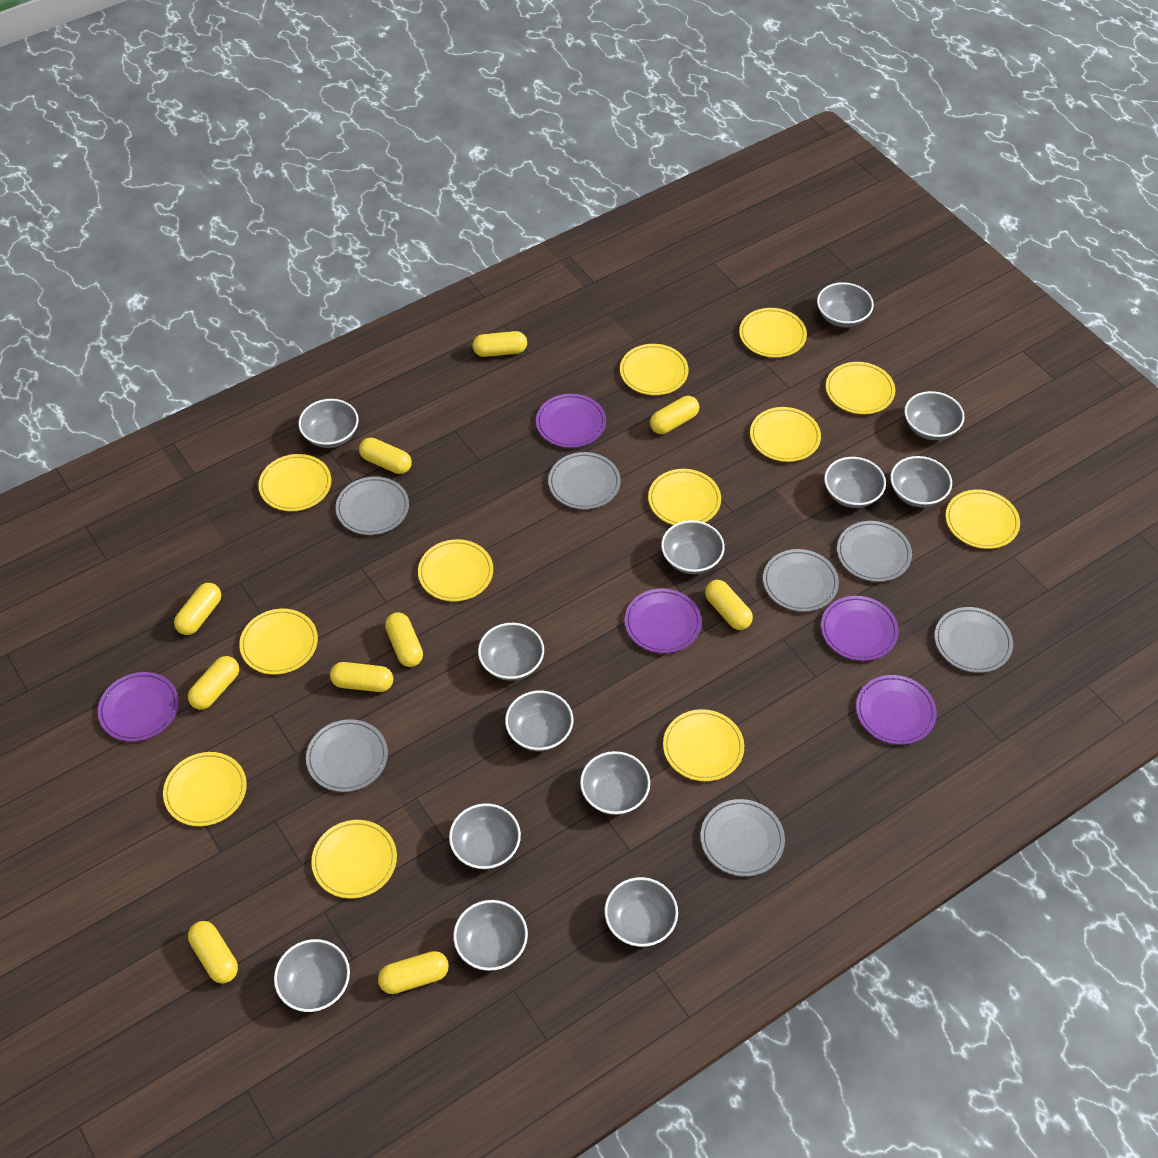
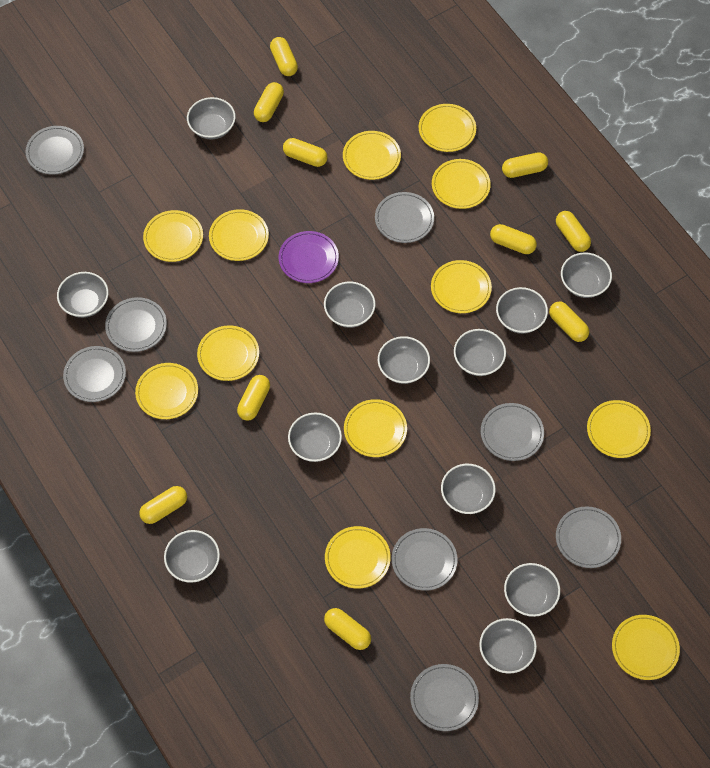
grey bowl: [274,939,350,1012] [298,399,359,448] [449,803,521,869] [453,900,528,971] [478,623,544,681] [505,691,573,751] [580,751,650,815] [604,877,678,947] [661,520,725,574] [817,282,874,327] [824,457,886,508] [890,456,952,507] [904,391,965,440] = 13 -> [57,272,108,318] [164,530,220,583] [187,97,236,140] [288,413,342,462] [324,282,376,328] [378,336,430,384] [441,464,496,514] [454,329,506,376] [479,618,537,674] [496,287,548,334] [504,563,560,617] [561,252,612,298] = 12
grey plate: [306,719,388,792] [336,477,409,535] [548,452,621,509] [700,799,785,877] [763,549,839,612] [837,521,912,582] [934,607,1013,673] = 7 -> [26,126,84,175] [63,346,126,402] [105,297,167,352] [375,192,434,243] [392,528,458,591] [410,664,479,731] [481,403,544,461] [556,506,621,568] = 8
purple plate: [98,672,179,742] [536,394,606,448] [625,589,702,653] [821,596,899,661] [856,675,937,745] = 5 -> [279,231,339,283] = 1

